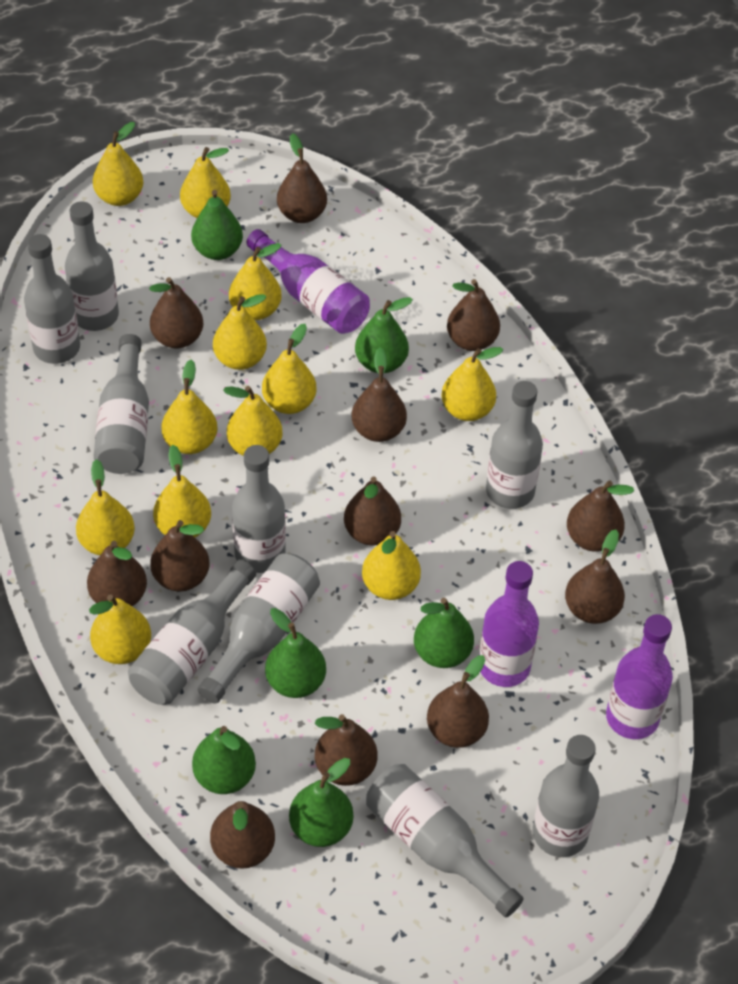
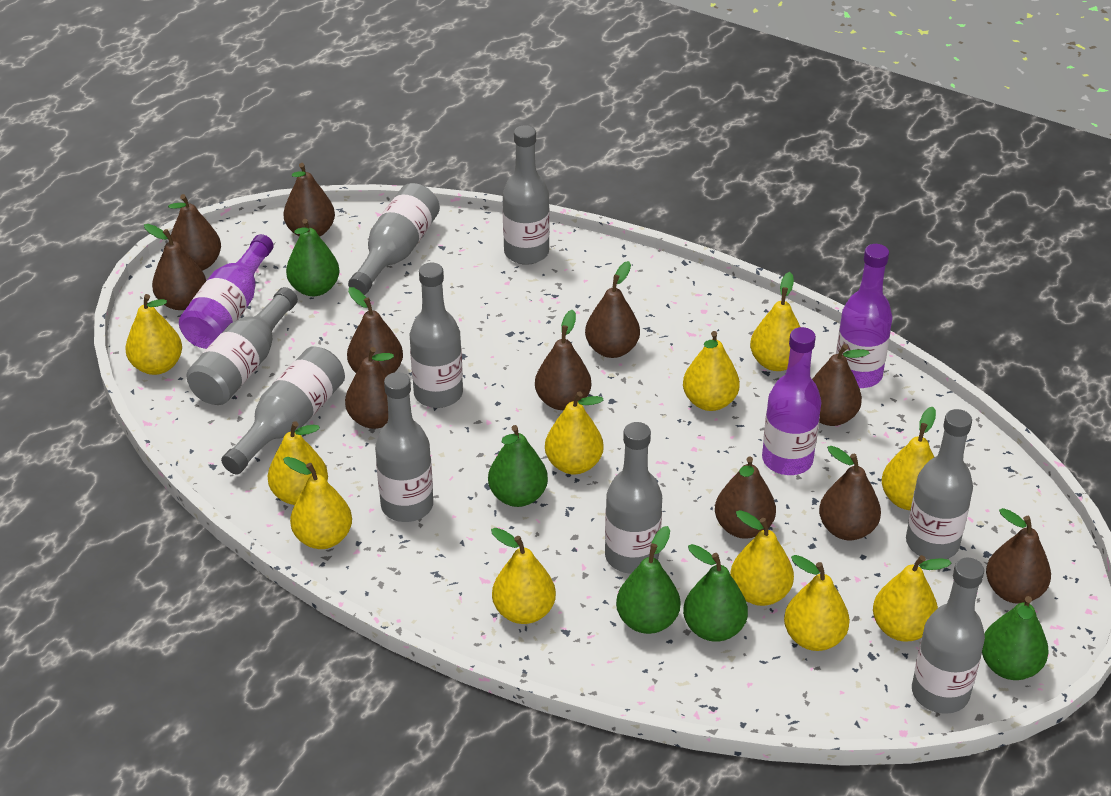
brown pear: [87,541,147,606] [149,277,203,349] [150,520,210,592] [210,801,275,869] [277,133,327,223] [315,714,377,786] [344,476,401,546] [352,348,407,442] [427,655,489,748] [447,279,500,351] [565,530,625,624] [567,481,634,552] = 12 -> [144,224,206,310] [168,194,221,271] [283,163,335,237] [345,347,394,429] [347,287,403,374] [535,310,591,410] [585,261,640,358] [715,456,776,539] [812,344,870,426] [819,446,881,540] [986,508,1051,604] = 11
green pear: [191,190,243,260] [192,726,256,794] [265,608,326,698] [289,758,353,847] [355,297,413,373] [414,598,474,668] = 6 -> [286,219,340,296] [488,425,548,507] [616,526,680,634] [683,544,748,642] [982,596,1049,680] = 5
yellow pear: [76,459,135,555] [89,594,151,664] [93,122,143,206] [153,445,211,537] [162,360,217,454] [180,147,231,218] [213,294,267,370] [223,386,283,456] [229,243,282,320] [262,324,317,414] [362,531,421,600] [441,347,503,421] = 12 -> [125,294,182,375] [268,421,328,505] [283,457,352,549] [491,528,556,624] [545,391,604,474] [683,331,740,411] [730,510,794,606] [750,272,800,371] [784,555,850,651] [873,555,951,642] [881,407,936,510] = 11

